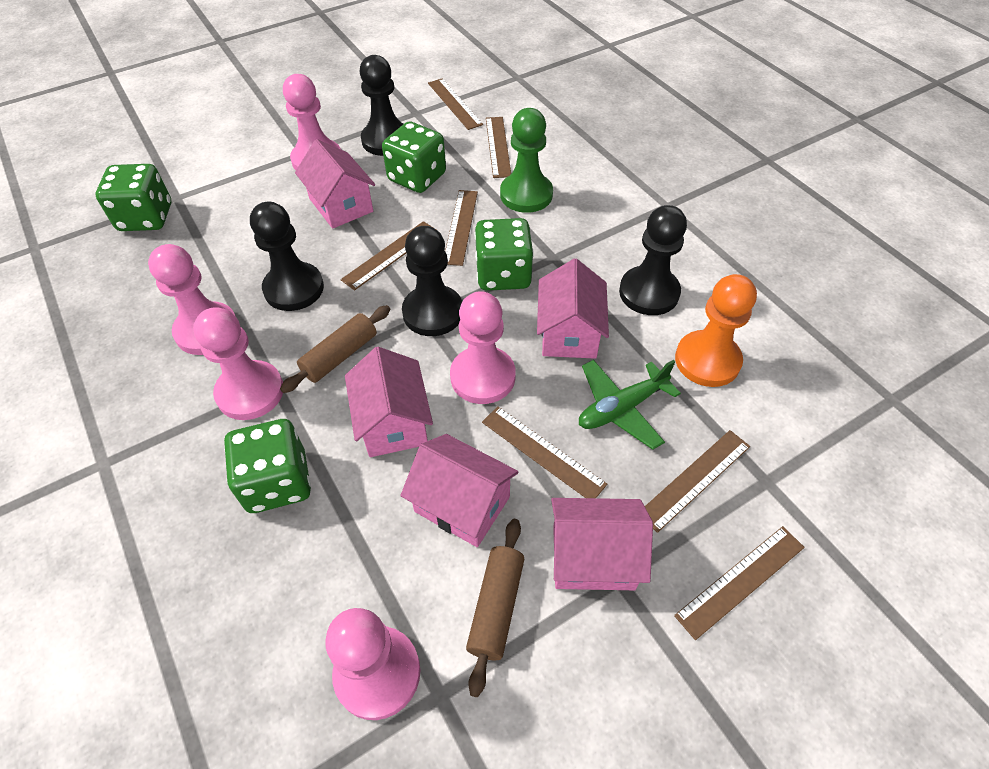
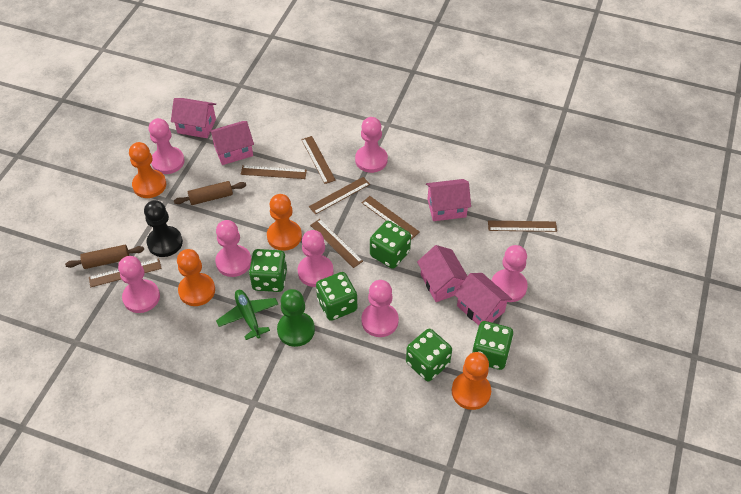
black pawn: [250,201,324,311] [360,55,403,156] [402,226,462,336] [619,205,687,315] = 4 -> [144,200,183,257] = 1
green dice: [96,164,172,231] [224,419,311,513] [382,121,446,193] [474,218,534,291] = 4 -> [249,249,287,292] [316,272,357,321] [370,221,411,269] [406,329,452,381] [472,321,513,370] = 5
orange pawn: [675,274,757,387] = 1 -> [129,142,166,198] [177,249,215,306] [267,194,302,251] [452,352,491,410] = 4
pink pawn: [148,244,235,355] [193,307,283,420] [283,74,341,170] [325,608,420,720] [450,291,516,404] = 5 -> [118,256,160,313] [149,118,184,174] [215,220,251,277] [298,230,334,287] [355,117,388,173] [361,280,399,337] [491,245,528,302] = 7

